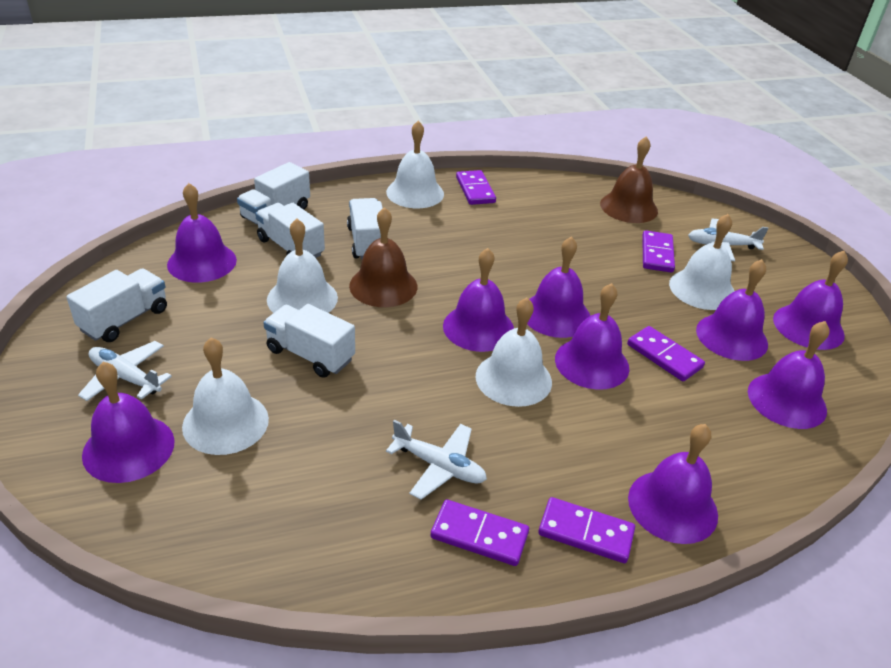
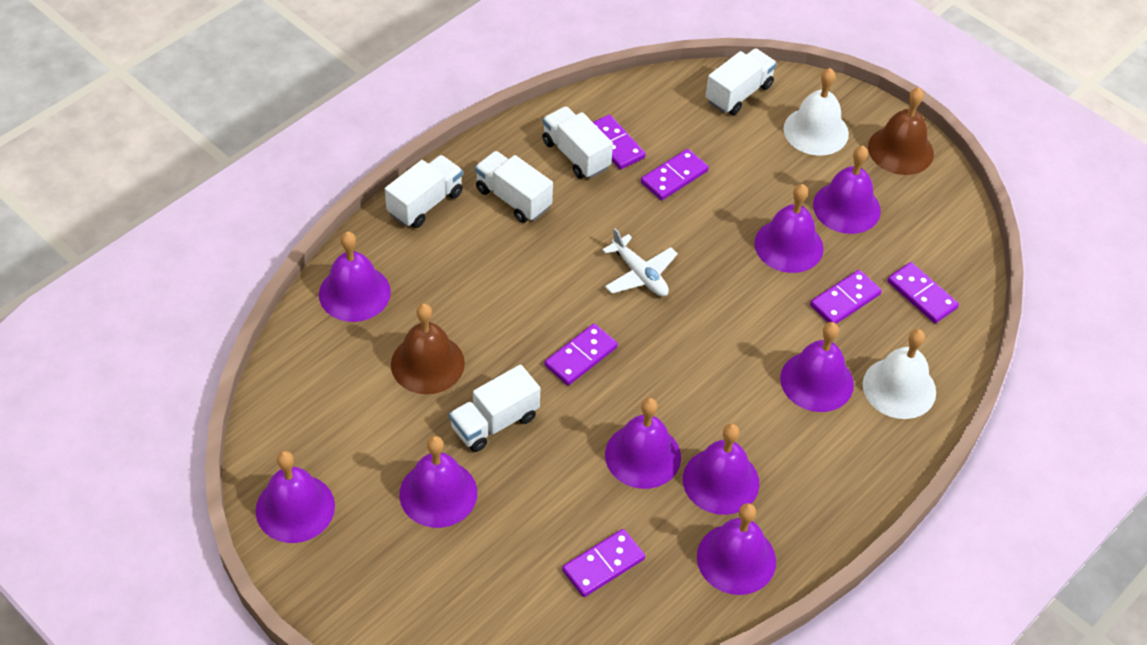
purple domino: [431,500,529,566] [456,170,496,205] [538,497,635,563] [627,326,705,381] [642,230,675,273] = 5 -> [544,324,618,386] [562,529,645,597] [593,115,646,170] [641,149,709,200] [810,270,882,324] [887,262,959,323] = 6
white bell: [182,338,269,455] [267,218,338,313] [386,121,444,208] [476,298,552,407] [669,214,734,310] = 5 -> [783,68,849,156] [863,329,936,419] = 2
white plane: [78,341,172,401] [386,420,487,500] [688,218,768,261] = 3 -> [602,228,678,296] = 1

